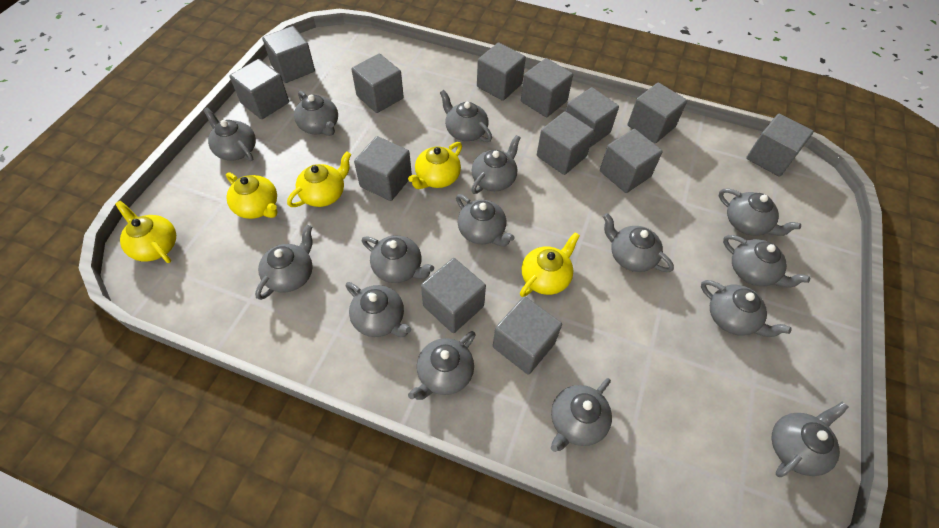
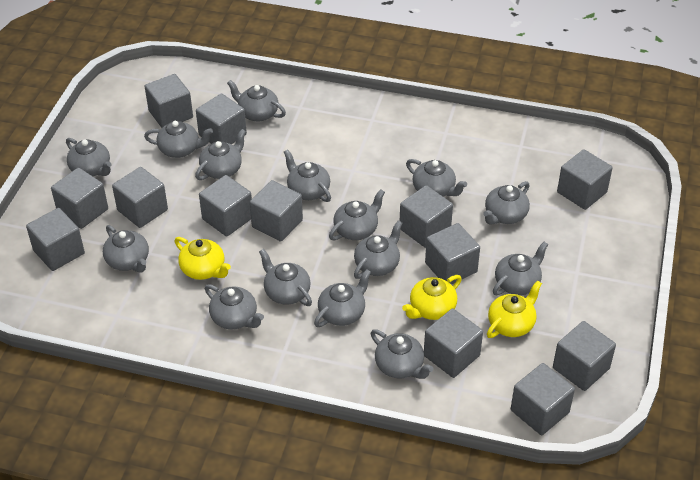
yellow teapot: [115,201,176,263] [226,172,278,219] [287,152,351,207] [408,142,462,189] [520,232,580,297] = 5 -> [174,237,231,280] [402,275,462,320] [487,281,542,338] = 3

